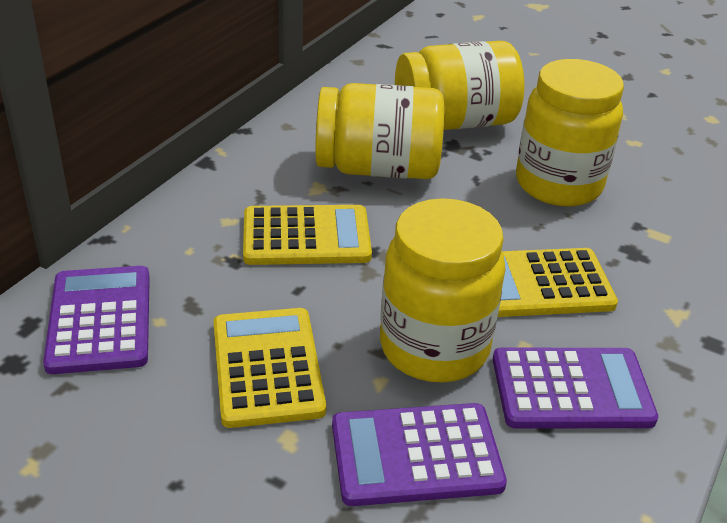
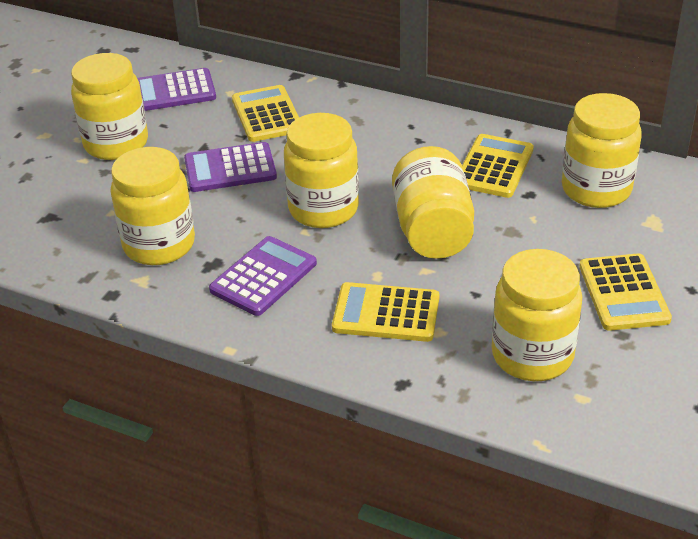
yellow calculator: [213,308,326,428] [243,205,372,265] [498,248,618,317] = 3 -> [232,85,299,142] [332,282,439,342] [462,134,534,198] [579,253,672,331] = 4
yellow jar: [315,83,444,179] [380,198,506,382] [395,41,525,130] [516,59,624,206] = 4 -> [71,53,148,160] [111,147,195,265] [284,113,359,228] [392,146,474,259] [492,249,582,381] [562,93,642,208] = 6

